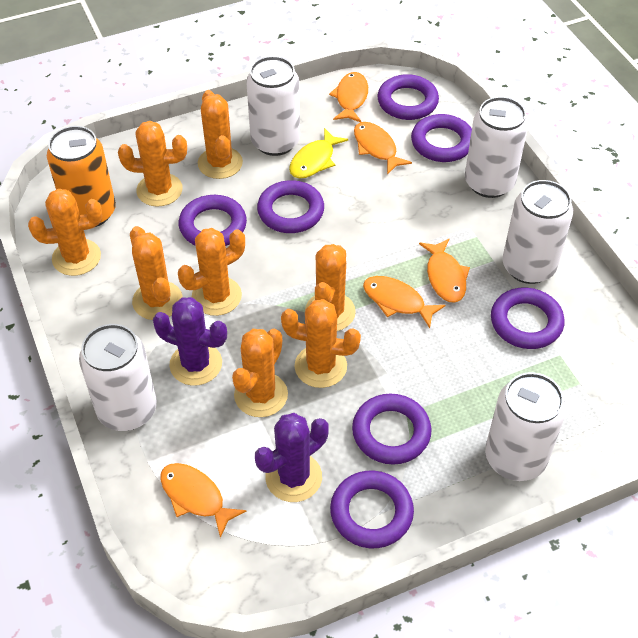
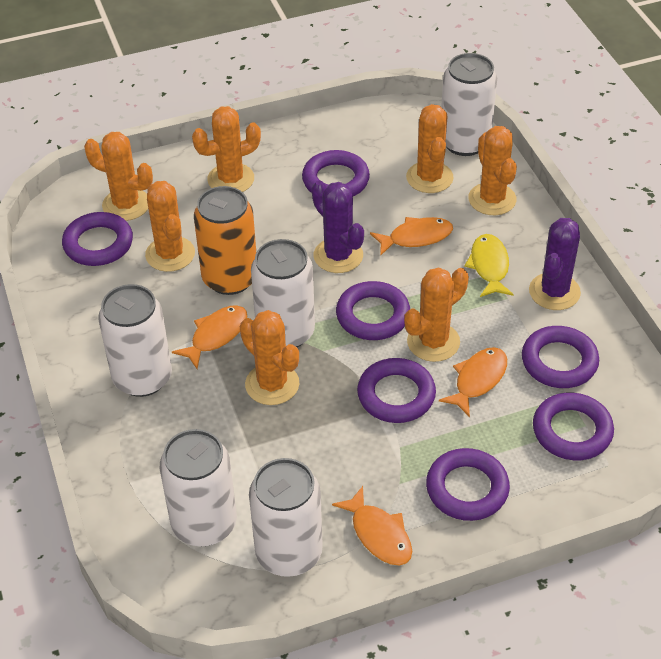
orange cactus: [28,189,102,276] [118,121,187,207] [130,226,183,320] [178,228,245,316] [198,90,243,179] [232,329,288,417] [281,299,361,388] [305,244,356,331] = 8 -> [84,132,153,221] [145,181,195,272] [192,106,261,192] [240,310,299,405] [404,267,469,362] [406,104,454,193] [468,126,517,215] = 7
orange fish: [160,463,246,538] [329,72,368,122] [354,122,412,175] [363,276,446,328] [419,238,470,303] = 5 -> [172,305,247,369] [332,486,412,566] [370,217,453,256] [439,347,507,417] = 4

